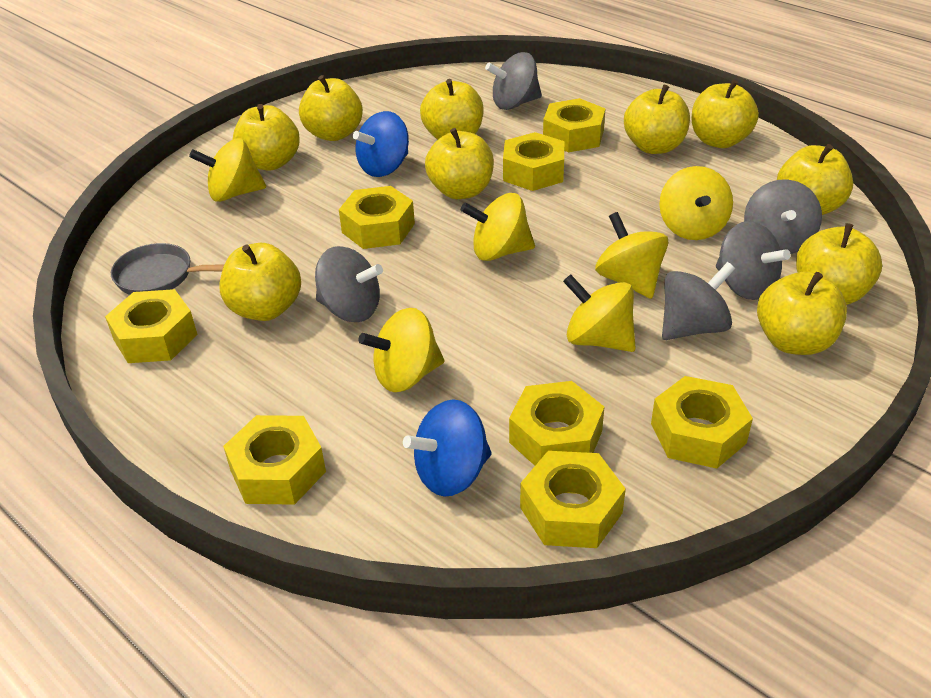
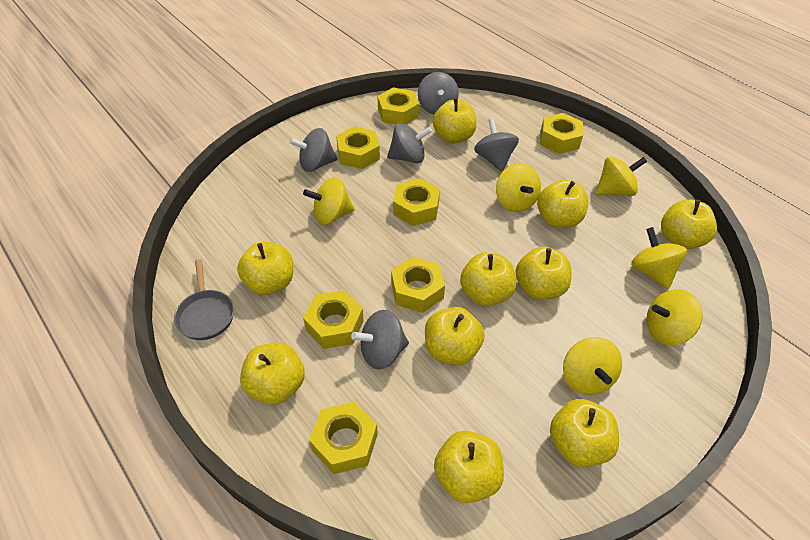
blue spinning top: [353,111,409,177] [403,400,492,496] = 2 -> none = 0
yellow nut: [105,289,197,363] [223,415,326,505] [339,186,415,249] [503,132,564,191] [509,381,604,466] [520,451,626,548] [543,98,605,152] [651,376,753,469] = 8 -> [303,290,364,349] [309,402,378,474] [336,126,380,169] [378,88,419,125] [391,256,445,313] [393,178,440,226] [540,113,583,154] = 7

